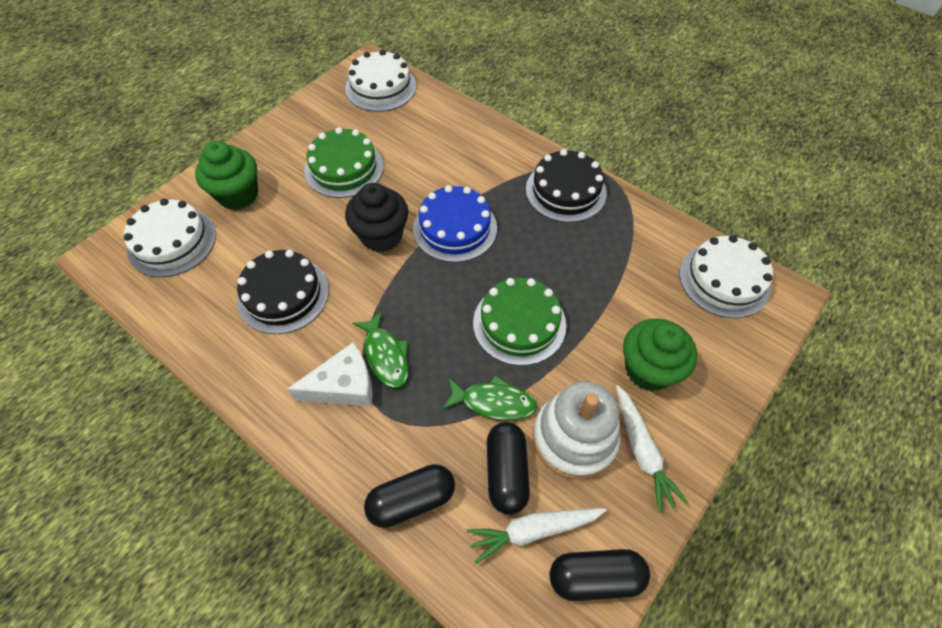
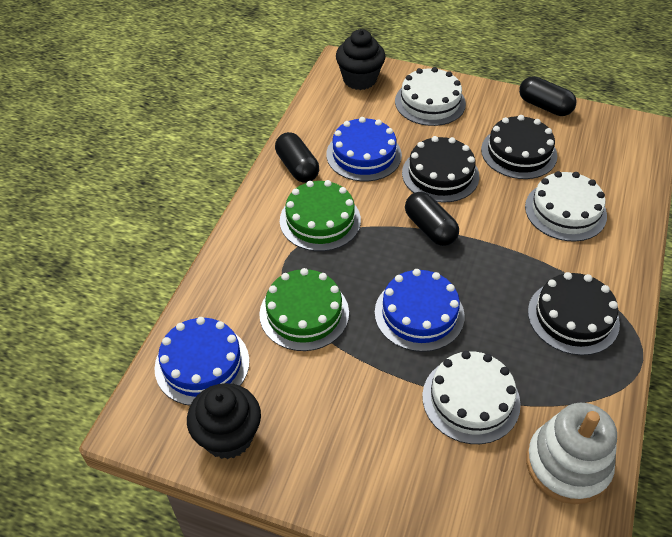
black cake: [237,250,329,334] [526,149,607,222] = 2 -> [402,136,479,203] [481,115,557,179] [528,272,620,355] = 3
black cupcake: [345,183,408,252] = 1 -> [187,383,261,459] [336,29,386,90] = 2
blue cake: [413,185,497,262] = 1 -> [154,317,249,405] [326,117,402,181] [375,269,465,352] = 3
green cupcake: [195,141,258,210] [623,318,697,391] = 2 -> none = 0
green fish: [353,311,409,388] [442,375,537,420] = 2 -> none = 0
white carrot: [467,508,606,564] [616,385,688,513] = 2 -> none = 0
white cheese: [287,342,372,406] = 1 -> none = 0

